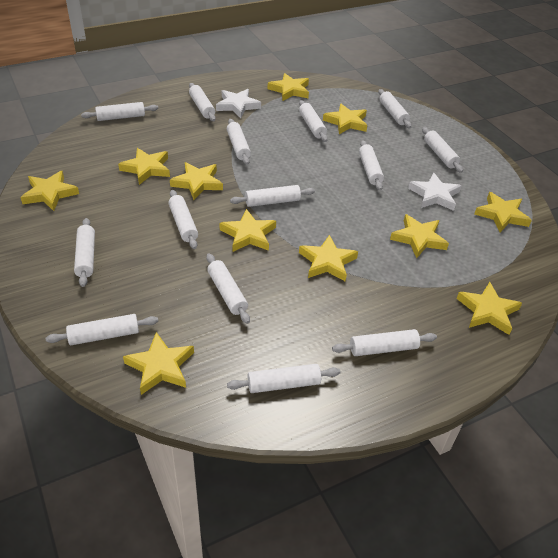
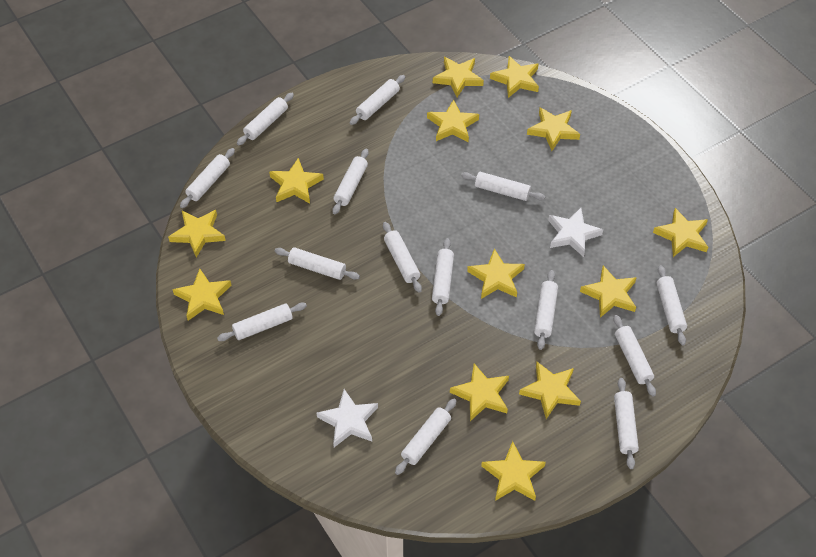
yellow star: [20,171,79,211] [118,148,170,185] [123,332,194,395] [170,162,223,200] [220,209,276,252] [268,73,309,101] [299,235,358,281] [323,104,367,134] [390,214,449,258] [456,282,522,335] [474,192,532,232] = 11 -> [168,210,226,258] [172,268,232,321] [269,158,324,204] [427,100,479,143] [433,57,484,97] [450,364,509,421] [467,249,525,299] [481,441,546,501] [490,56,539,98] [519,362,581,419] [527,107,580,151] [580,266,637,318] [653,208,708,257] = 13

